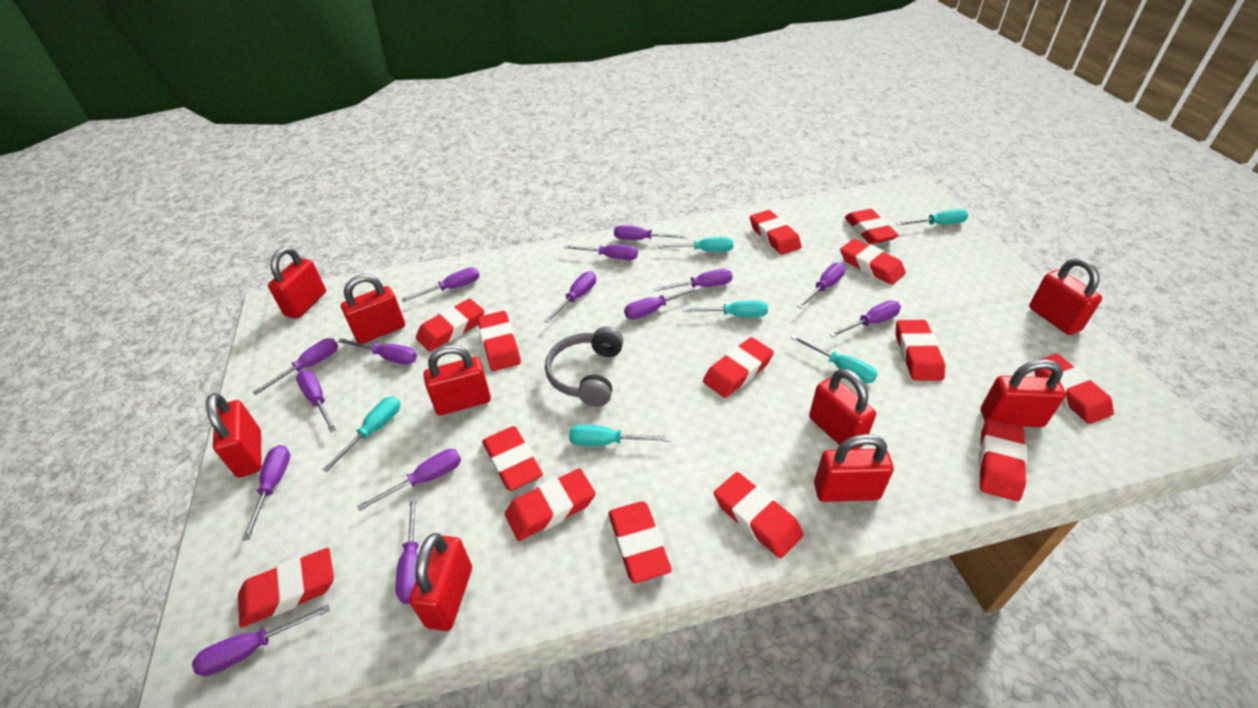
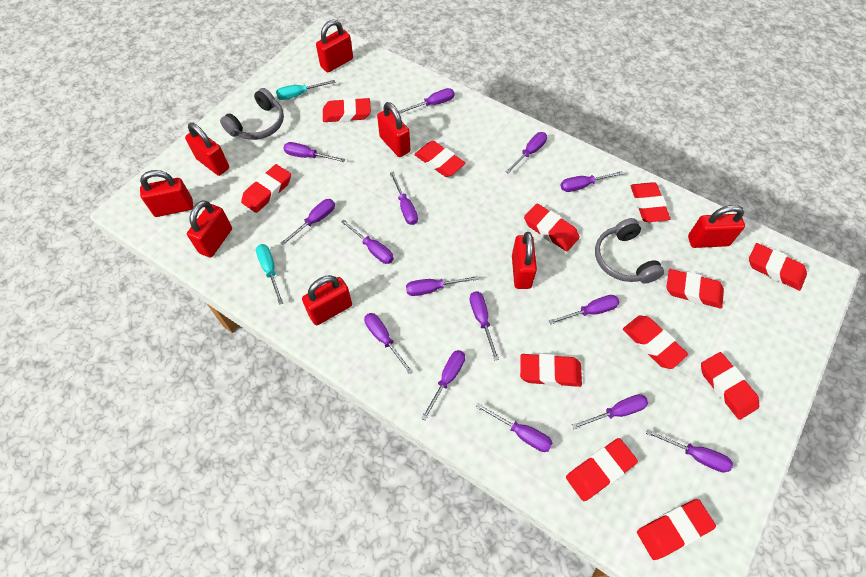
grey headphones: [545,326,623,407] = 1 -> [220,88,284,140] [595,218,664,284] = 2
red eraser: [238,548,334,628] [416,299,484,352] [478,311,521,371] [482,426,543,491] [505,468,596,541] [608,501,672,583] [703,337,774,398] [714,472,804,558] [750,210,802,255] [840,239,906,285] [845,209,899,244] [896,320,945,381] [979,418,1027,501] [1035,354,1114,424] = 14 -> [241,164,291,213] [323,98,371,122] [414,141,465,177] [520,353,582,387] [524,204,580,251] [566,438,638,501] [623,315,688,369] [631,182,670,222] [637,499,716,560] [666,269,724,308] [701,352,759,420] [749,243,807,291] = 12
red padlock: [206,393,262,477] [268,247,326,319] [341,274,405,344] [409,533,472,631] [424,345,491,415] [809,369,876,449] [814,434,894,502] [981,359,1066,427] [1029,258,1102,335] = 9 -> [140,170,193,217] [185,123,229,176] [187,200,232,257] [302,275,352,325] [316,20,353,72] [377,102,410,157] [512,232,537,289] [688,205,745,248] = 8
turquoise screwdriver: [322,396,400,472] [569,425,671,446] [657,237,733,252] [682,300,768,317] [791,335,878,383] [896,209,968,225] = 6 -> [256,244,283,305] [276,80,335,100] = 2

